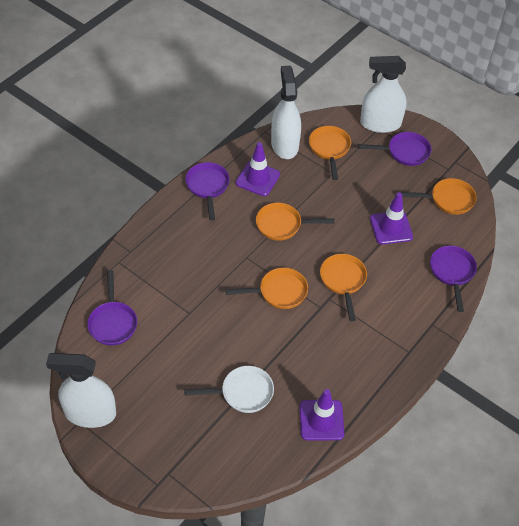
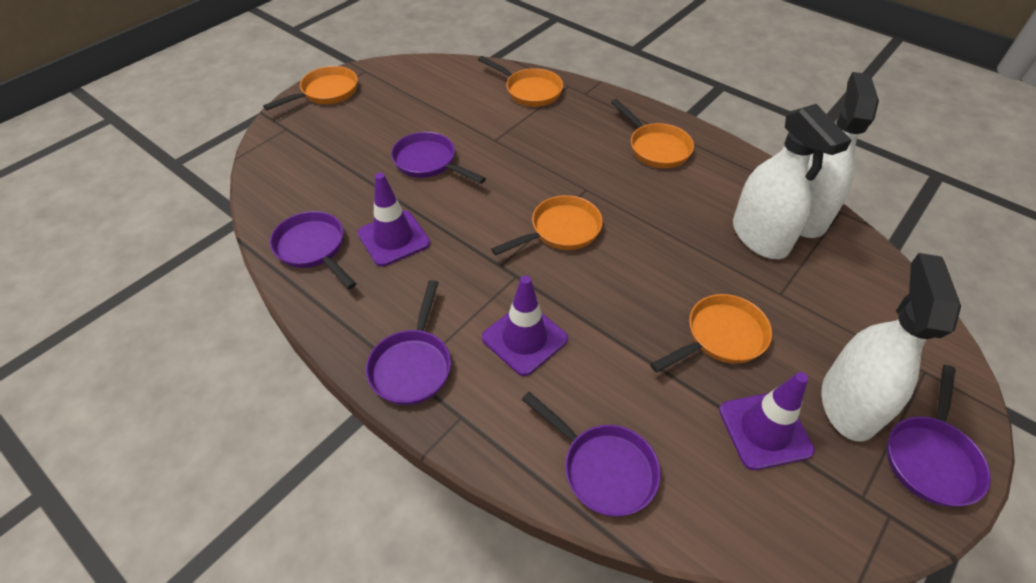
purple pan: [87,270,137,346] [185,162,230,221] [358,132,431,166] [430,246,477,312] = 4 -> [270,211,356,289] [366,280,451,405] [391,132,486,184] [522,392,661,517] [886,365,991,507] = 5
white pan: [184,366,274,413] = 1 -> none = 0

